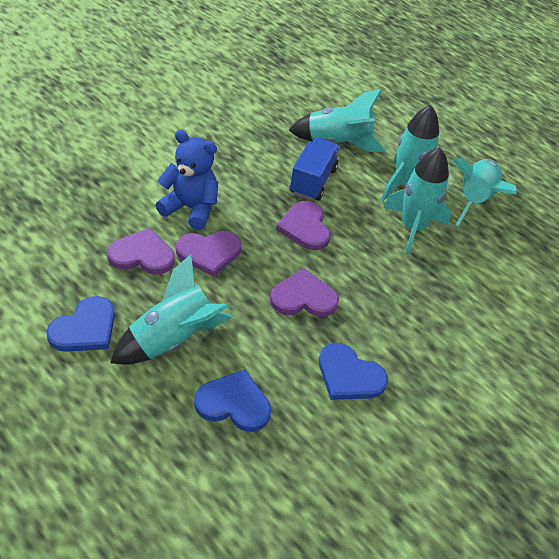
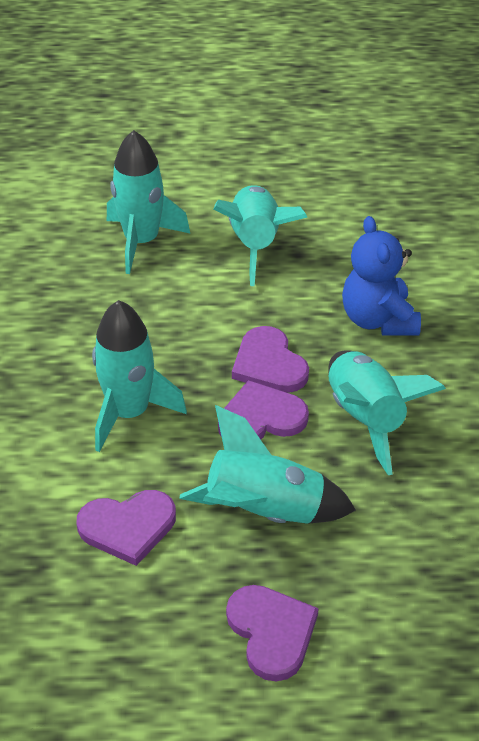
blue heart: [46,296,115,352] [194,369,271,432] [319,343,388,400] = 3 -> none = 0
blue truck: [290,138,340,201] = 1 -> none = 0

